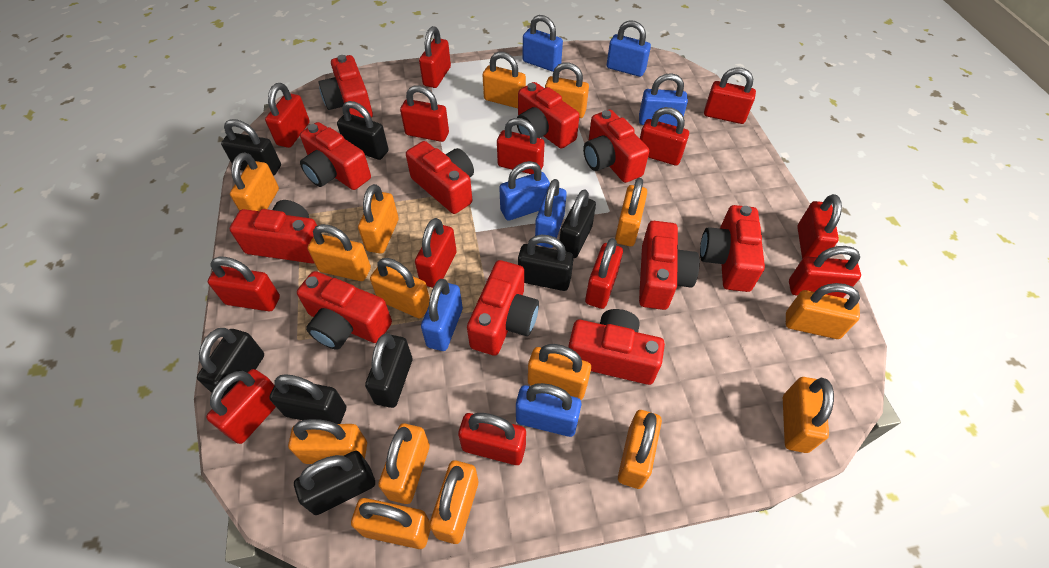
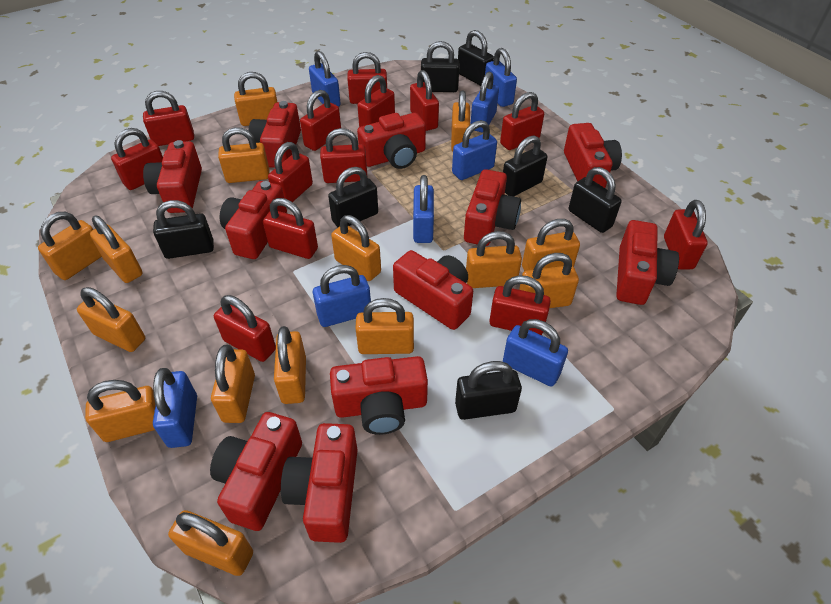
black padlock: [197,328,264,399] [221,119,281,176] [269,374,346,424] [294,451,375,515] [337,101,388,160] [365,333,412,408] [518,235,574,291] [560,189,596,258] = 8 -> [153,200,214,259] [328,167,378,227] [421,41,459,92] [455,361,522,420] [458,30,494,86] [503,135,547,196] [569,167,621,233] = 7
blue padlock: [421,279,463,351] [499,161,550,221] [516,383,582,437] [523,15,563,72] [535,179,567,248] [607,20,651,77] [639,73,688,126] = 7 -> [153,368,197,448] [309,51,341,107] [313,265,371,327] [413,175,434,243] [452,120,497,180] [470,72,499,132] [485,48,517,107] [503,319,568,387] = 8

